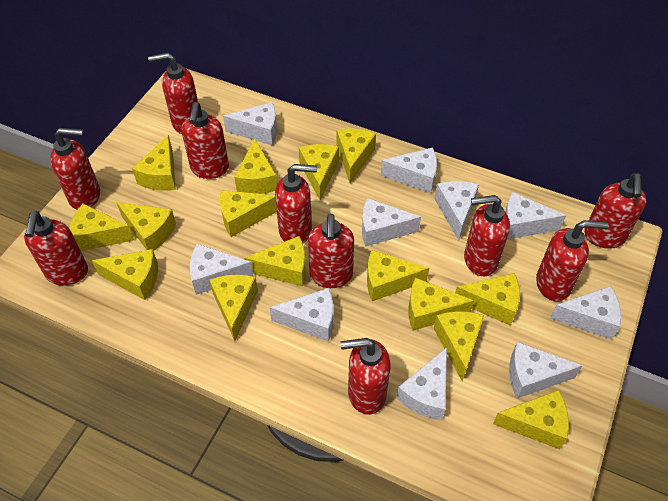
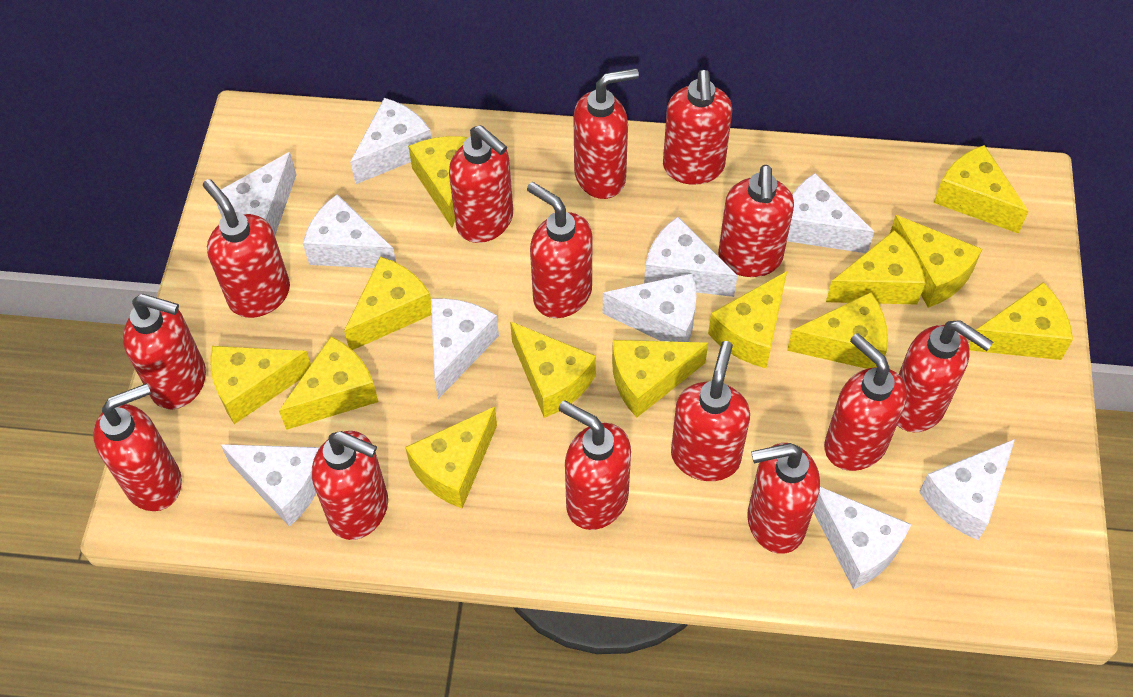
red soap dispenser: [24,211,88,286] [50,128,100,210] [148,52,198,134] [181,102,229,179] [275,164,317,244] [308,214,354,288] [340,338,391,415] [464,195,510,276] [536,220,609,301] [584,173,647,249] = 10 -> [93,383,182,511] [123,294,206,409] [203,179,290,318] [312,431,388,540] [449,125,513,243] [527,182,592,318] [559,400,631,530] [573,68,639,199] [663,70,732,185] [671,341,750,481] [718,165,794,277] [747,443,820,554] [824,333,907,471] [897,320,993,432] = 14
yellow cheese: [69,204,134,251] [91,249,158,300] [116,202,176,251] [132,135,176,191] [209,274,258,341] [220,190,277,237] [234,138,277,194] [244,236,306,287] [299,144,339,200] [337,129,376,183] [367,250,429,301] [409,278,474,331] [434,311,484,381] [455,273,520,326] [493,390,569,449] = 15 -> [210,346,311,424] [279,336,379,430] [344,257,431,350] [405,407,497,508] [408,136,469,228] [510,321,596,418] [612,340,708,417] [708,271,787,368] [787,292,888,369] [826,230,925,305] [890,215,982,308] [934,145,1029,234] [969,282,1073,360] = 13

